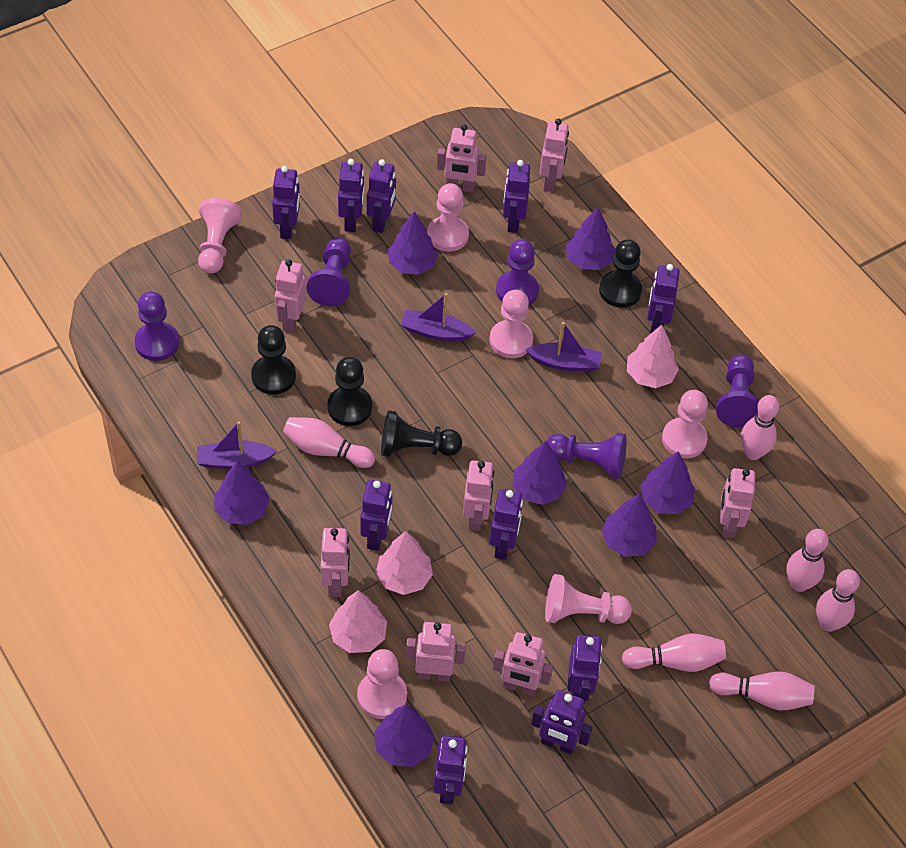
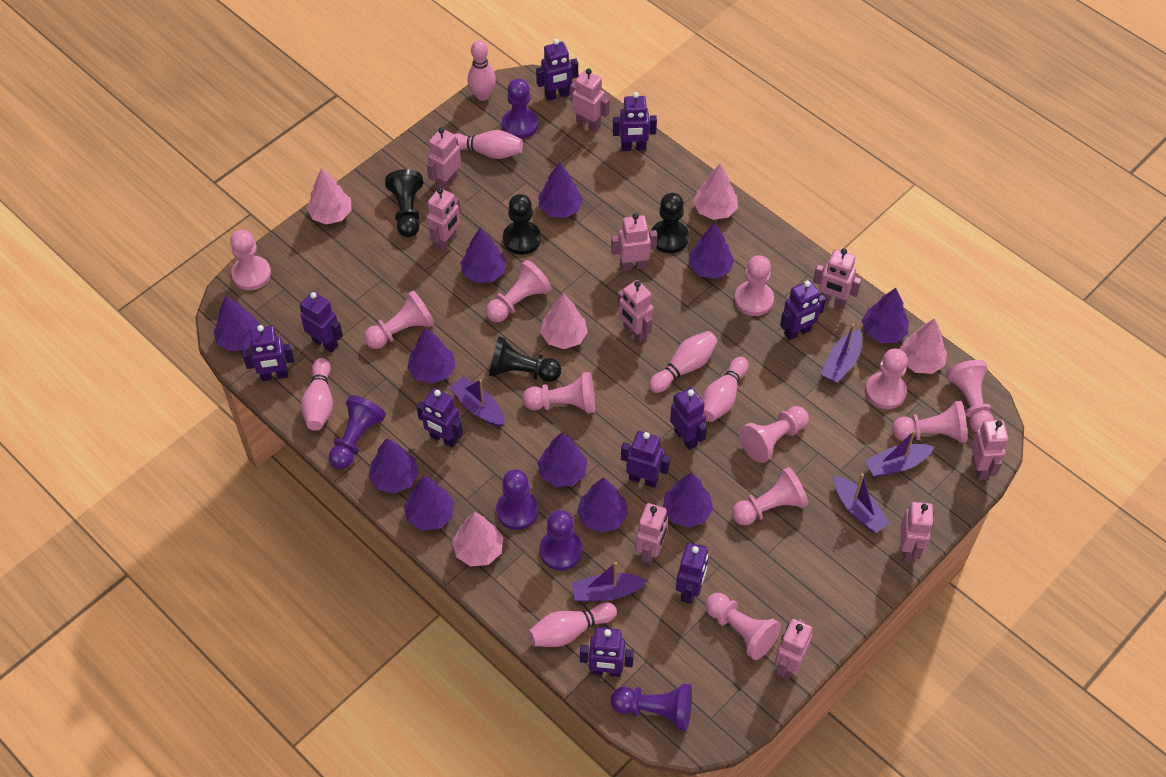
pink pawn: [198,198,242,273] [357,649,407,719] [427,183,469,252] [489,290,533,358] [545,574,632,624] [662,390,708,458] = 6 -> [230,230,271,290] [364,290,435,349] [486,260,552,322] [523,372,595,413] [705,593,781,660] [732,467,808,526] [734,255,774,316] [739,406,809,463] [866,348,908,409] [892,401,968,443] [946,360,994,432] = 11
pink robot: [275,259,306,332] [321,528,350,597] [406,622,466,682] [437,124,487,193] [463,460,494,531] [493,632,553,696] [540,118,569,192] [720,468,755,538] = 8 -> [427,128,461,190] [427,188,461,251] [570,68,609,132] [611,213,657,271] [617,280,654,343] [635,503,668,565] [775,619,812,680] [813,248,862,308] [901,502,934,562] [971,420,1008,480] = 10
pink tree: [329,590,387,653] [376,531,433,595] [627,325,679,388] = 3 -> [307,168,351,224] [452,512,503,566] [540,293,588,349] [693,164,738,220] [899,318,947,374] = 5
purple boat: [197,421,277,469] [401,293,476,341] [525,322,601,372] = 3 -> [450,377,505,427] [572,562,647,601] [821,324,862,383] [834,474,890,533] [865,431,934,477] = 5
purple tree: [214,461,270,525] [374,705,435,767] [388,211,438,275] [513,441,567,505] [566,207,615,270] [601,494,657,557] [640,451,695,514] = 7 -> [214,296,260,351] [368,438,419,494] [404,476,455,530] [407,328,456,384] [460,228,506,283] [537,432,587,487] [538,162,583,218] [577,477,628,533] [663,472,713,528] [689,223,734,279] [862,288,909,343] = 11

